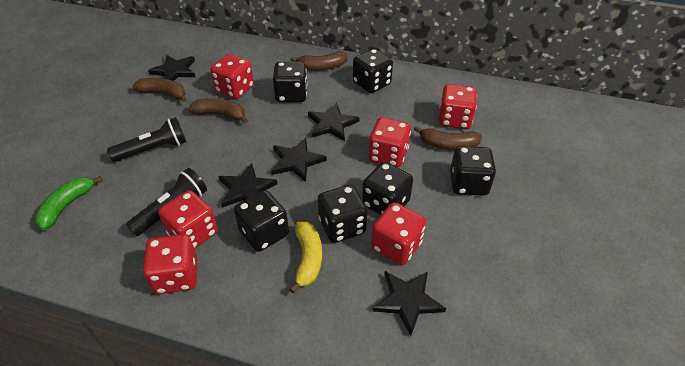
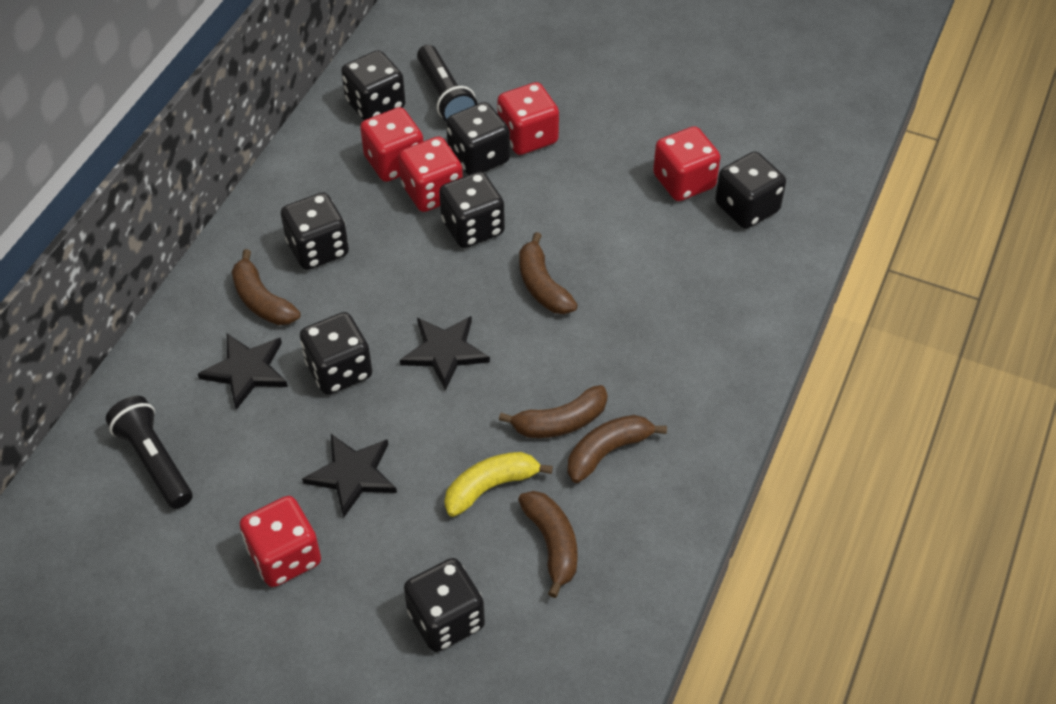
black dice: [234,190,289,252] [273,62,307,103] [318,185,367,243] [353,49,393,93] [362,162,413,215] [450,146,496,195] = 6 -> [281,192,349,270] [300,312,372,395] [341,50,405,120] [404,558,485,652] [439,171,505,248] [446,102,510,175] [715,152,786,229] = 7
black star: [148,55,195,81] [218,163,278,208] [271,138,327,182] [308,103,360,141] [372,271,446,336] = 5 -> [198,334,288,410] [302,434,397,518] [400,316,490,390] = 3
brown banana: [132,78,187,102] [188,98,248,123] [290,51,347,71] [414,126,482,150] = 4 -> [232,249,301,325] [499,385,608,438] [518,491,578,598] [519,232,578,314] [568,415,667,483] = 5
green banana: [34,176,103,230] = 1 -> none = 0
red dice: [143,234,197,294] [158,190,218,249] [210,54,254,99] [368,117,411,168] [371,202,426,265] [438,84,477,129] = 6 -> [240,496,321,587] [360,107,423,182] [398,136,463,212] [497,82,559,155] [653,126,721,201] = 5

